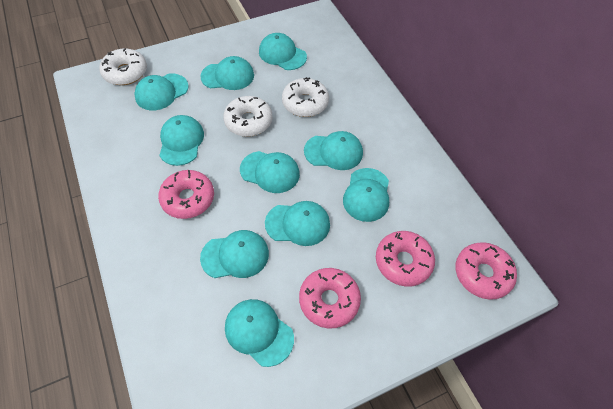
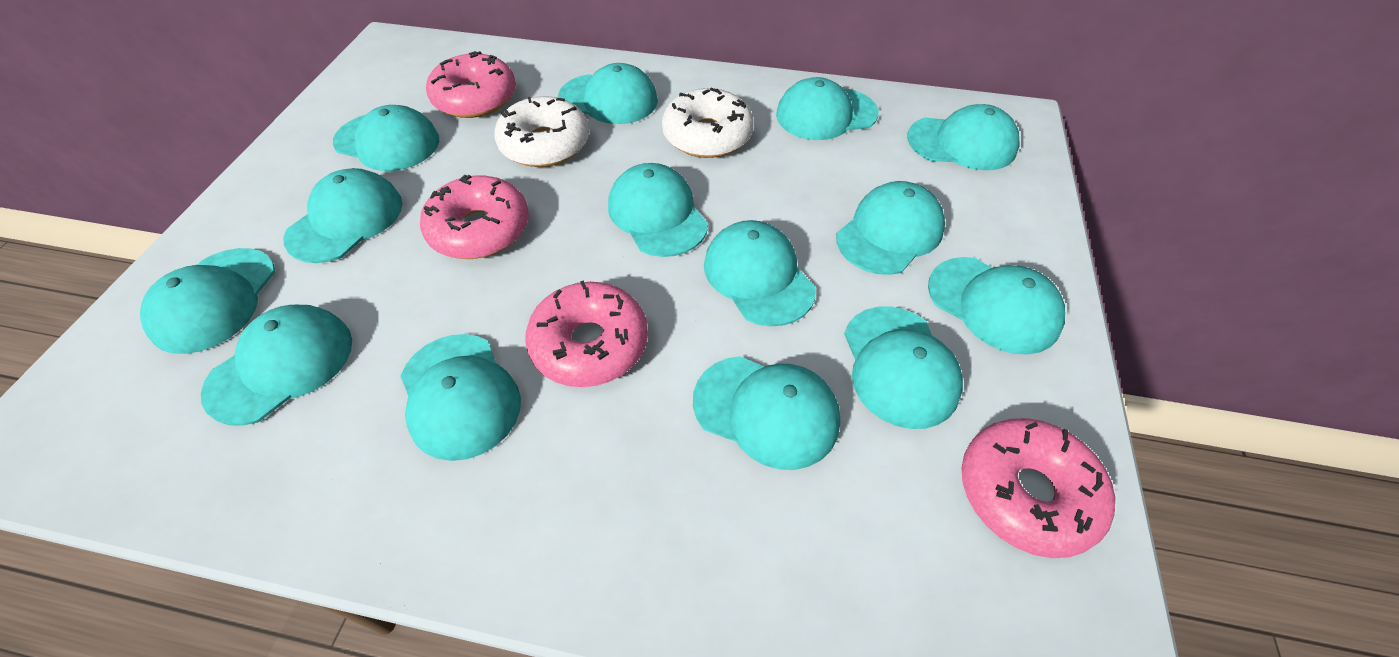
turquoise cap: [135,74,189,110] [159,115,204,166] [200,56,254,90] [200,230,269,278] [225,299,294,367] [240,151,300,193] [259,33,307,70] [265,201,330,246] [304,131,363,170] [343,168,389,222] = 10 -> [140,248,275,354] [201,305,352,426] [284,168,403,263] [333,105,439,171] [401,334,521,461] [558,63,658,124] [608,163,708,257] [693,356,841,470] [704,220,816,326] [776,77,879,140] [836,181,945,275] [844,306,963,429] [907,104,1020,170] [928,257,1065,355] = 14
white donut: [99,48,147,85] [223,96,273,137] [282,77,329,117] = 3 -> [495,96,589,167] [662,88,754,158] = 2

